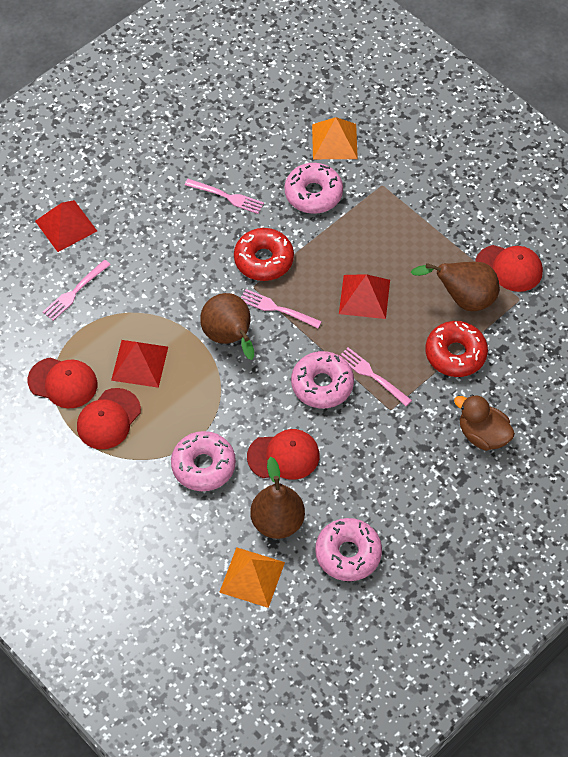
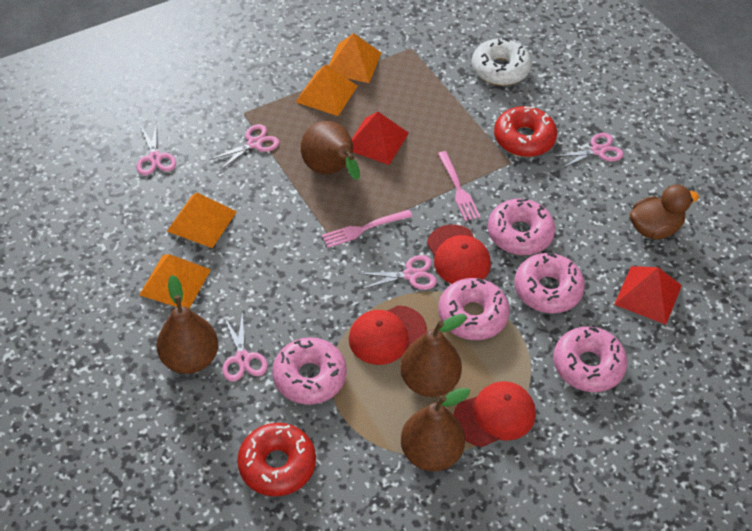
brown pear: [200,293,254,360] [250,457,305,539] [411,262,500,311] = 3 -> [157,275,218,374] [301,121,360,180] [400,314,466,397] [401,387,470,471] = 4
orange pyramid: [219,547,285,608] [312,117,358,159] = 2 -> [139,254,211,309] [167,193,237,248] [296,64,357,116] [329,33,381,83] = 4
pink donut: [171,431,236,491] [285,163,343,214] [291,351,354,408] [315,518,382,581] = 4 -> [272,337,347,405] [439,278,510,340] [488,198,555,255] [515,253,585,313] [553,326,627,392] = 5
pink fork: [43,260,111,321] [185,179,264,214] [241,289,322,328] [339,347,412,406] = 4 -> [322,210,413,248] [438,151,480,221] = 2
pink scissors: none = 0 -> [136,122,176,175] [210,124,280,170] [222,311,268,382] [358,255,437,290] [552,133,624,169] = 5
red cap: [28,357,97,408] [77,388,141,449] [247,429,320,480] [475,245,543,292] = 4 -> [349,305,427,365] [427,224,491,284] [453,381,536,447] = 3
red pyramid: [35,200,97,252] [111,340,168,388] [339,274,390,319] = 3 -> [352,112,409,165] [614,266,682,325] = 2
white donut: none = 0 -> [472,38,531,85] = 1

